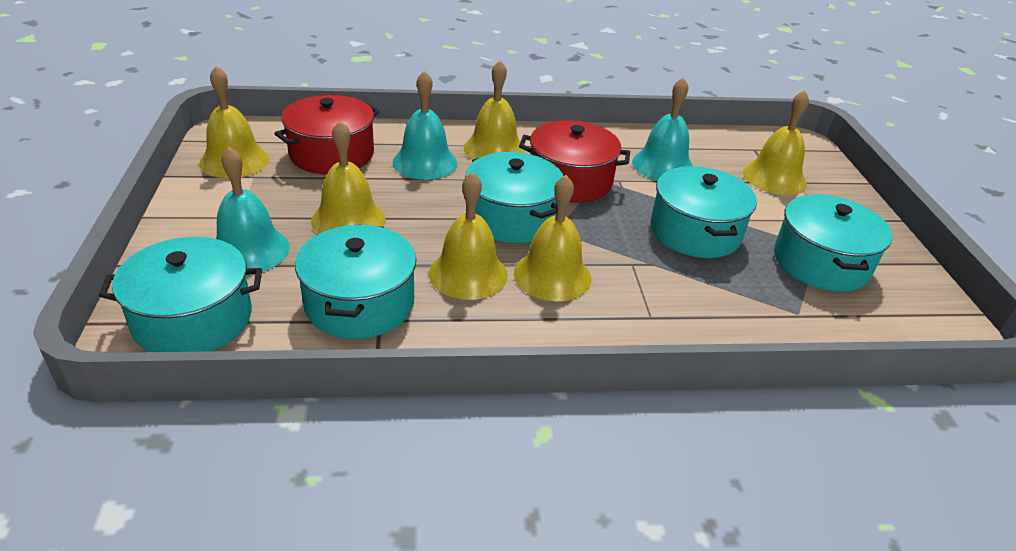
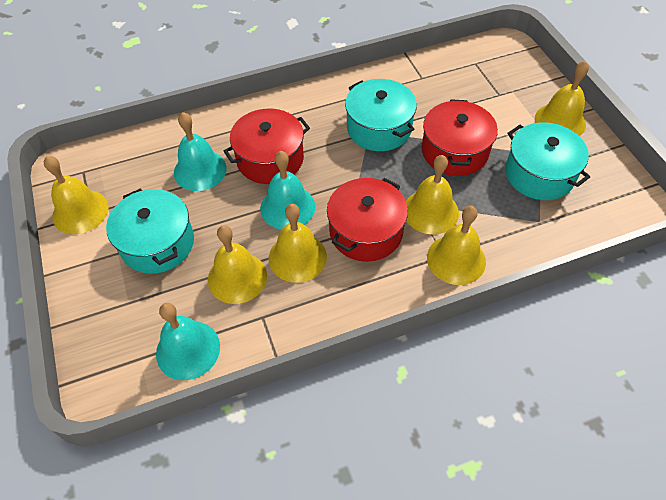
red pot: [274,95,380,174] [519,120,630,202] = 2 -> [224,108,310,184] [327,178,408,262] [422,99,498,176] = 3
turquoise pot: [99,237,262,352] [295,224,416,339] [465,152,563,243] [651,166,757,258] [774,194,892,292] = 5 -> [106,189,194,274] [345,79,417,151] [505,122,590,200] = 3

